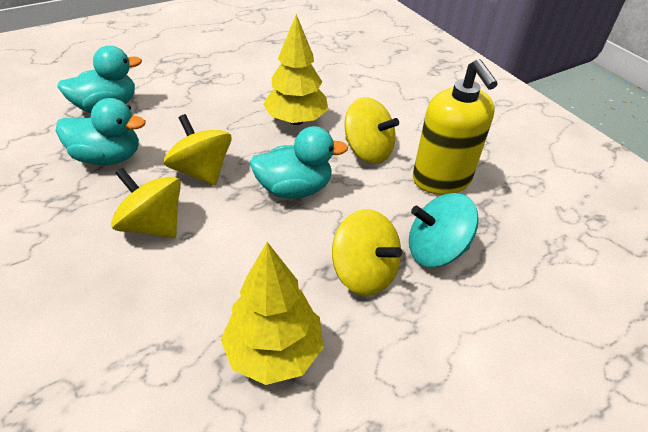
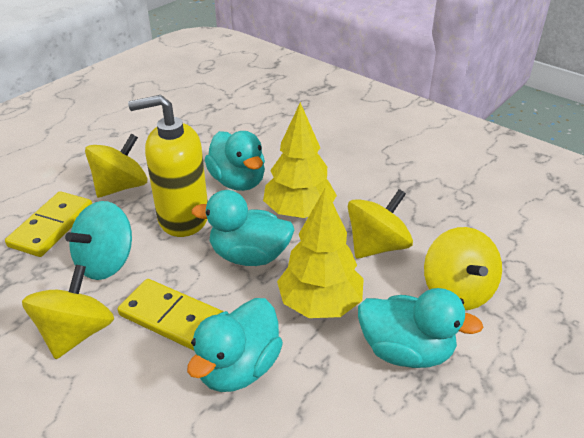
turquoise duck: [56,98,146,165] [57,46,142,113] [250,126,348,199] = 3 -> [187,298,283,392] [192,190,294,266] [205,131,265,191] [358,288,484,368] = 4
yellow domino: none = 0 -> [5,191,92,257] [118,279,223,351] = 2

